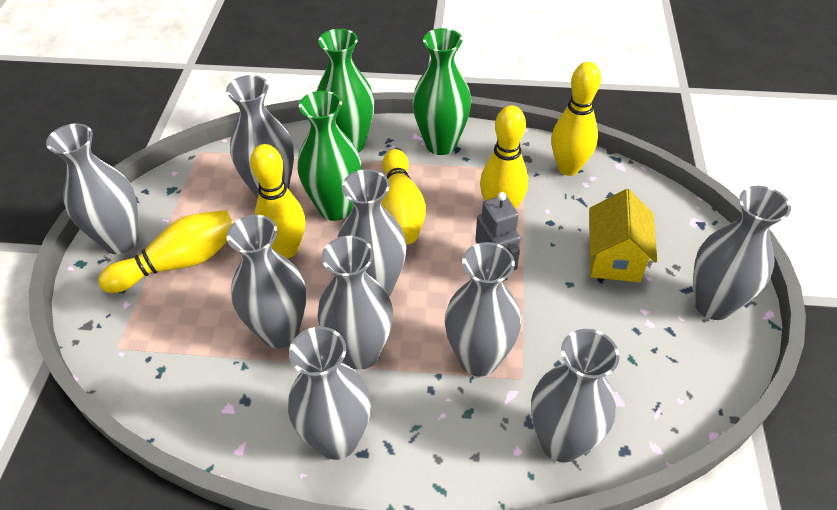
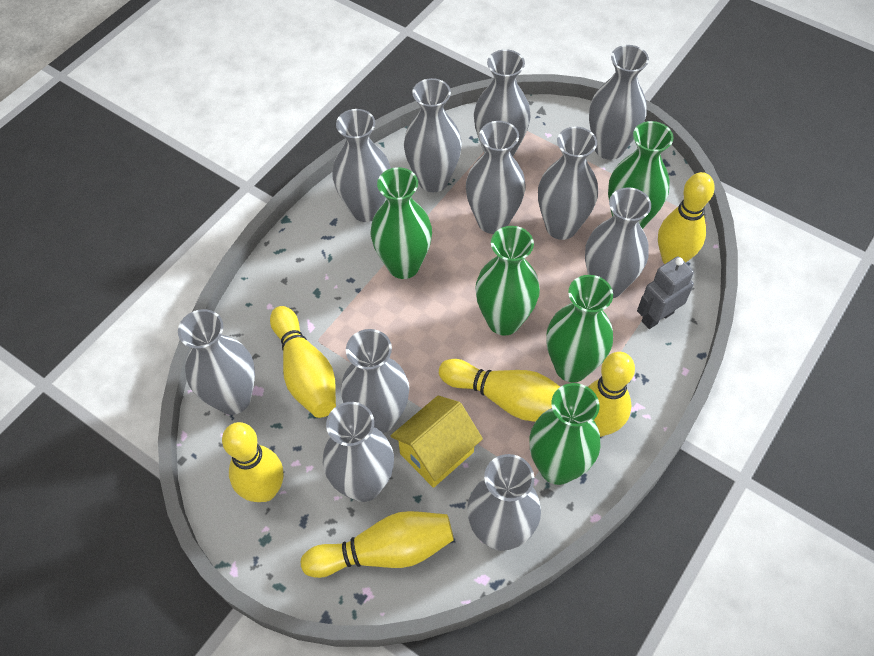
green vase: [297,91,361,221] [317,29,374,153] [412,28,471,155] = 3 -> [371,167,432,279] [475,226,540,336] [530,383,600,485] [546,275,613,382] [608,121,673,229] = 5
grey vase: [46,123,139,254] [226,75,294,199] [226,215,306,348] [288,327,371,460] [318,236,393,370] [337,169,407,296] [445,242,521,377] [531,329,619,462] [694,186,791,320] = 9 -> [178,309,255,415] [323,402,394,502] [332,109,391,222] [341,329,409,433] [404,78,462,192] [466,121,526,234] [467,454,541,551] [474,49,531,157] [538,126,598,240] [585,187,651,298] [589,45,649,160] = 11
yellow bowling pin: [98,210,233,293] [250,144,305,258] [381,149,426,245] [480,105,528,209] [551,62,601,176] = 5 -> [222,422,283,502] [270,306,336,418] [301,511,454,578] [439,359,560,422] [588,352,635,437] [658,172,715,264] = 6

